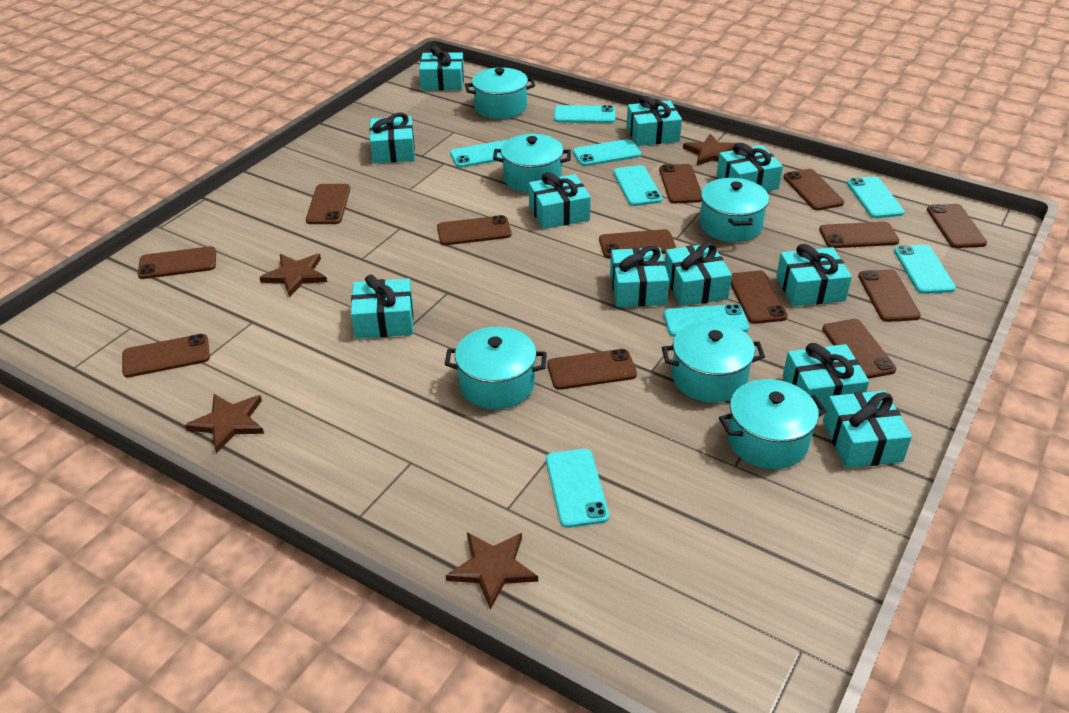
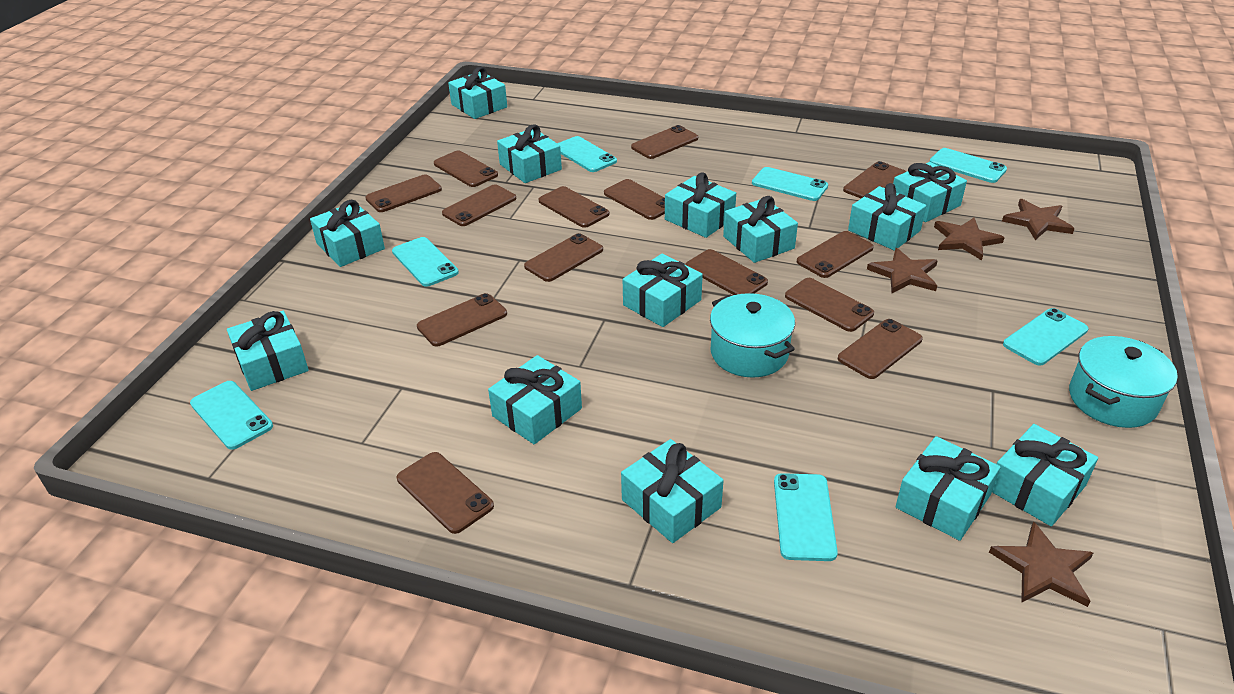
brown phone: [122,334,210,378] [138,246,216,279] [306,184,350,224] [437,215,512,245] [547,349,637,390] [599,229,676,258] [659,164,702,203] [731,271,788,324] [783,169,844,210] [819,222,899,248] [822,319,896,379] [858,269,921,322] [927,204,987,248] = 13 -> [365,174,442,212] [397,452,494,534] [417,293,507,346] [434,150,498,187] [442,185,516,226] [524,233,603,282] [539,186,609,228] [604,179,665,220] [631,125,698,159] [685,249,768,295] [785,278,874,332] [797,231,874,278] [838,319,923,379] [843,161,906,198] = 14
turquoise gift: [351,274,414,339] [370,113,415,164] [419,46,464,91] [529,172,591,229] [610,246,669,307] [626,96,682,146] [665,242,732,306] [717,143,783,191] [776,244,852,306] [783,343,869,412] [823,390,912,468] = 11 -> [227,311,309,391] [310,200,385,267] [448,67,507,119] [488,355,582,445] [497,124,562,183] [621,439,724,543] [623,254,703,327] [665,172,736,238] [723,196,798,263] [848,183,926,251] [893,162,967,222] [895,436,1001,541] [992,424,1098,526] = 13
turquoise phone: [450,140,507,168] [546,449,609,528] [554,105,615,123] [573,139,641,166] [613,165,662,206] [663,304,749,337] [847,176,905,218] [894,245,956,294] = 8 -> [190,381,273,450] [392,237,459,287] [557,136,617,172] [752,167,828,201] [774,473,838,561] [930,148,1007,183] [1003,308,1088,366] = 7
turquoise pot: [445,327,547,409] [465,67,535,119] [493,134,571,193] [662,321,765,403] [700,178,769,242] [719,379,827,469] = 6 -> [710,293,795,378] [1069,336,1178,428] = 2

